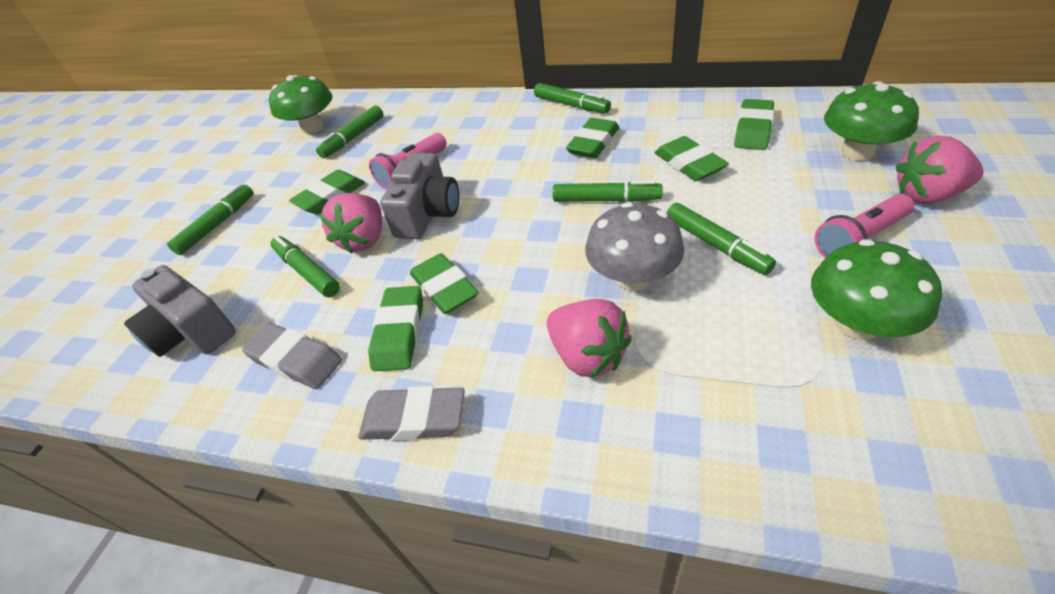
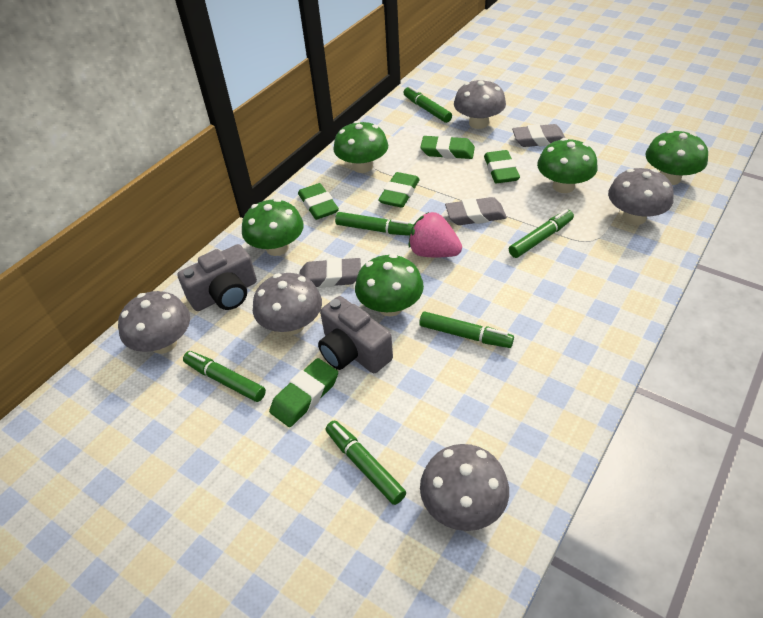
green eraser: [289,170,365,214] [368,286,423,371] [410,253,479,314] [566,118,619,158] [655,136,729,181] [734,99,774,150] = 6 -> [269,358,338,427] [298,183,339,220] [378,172,420,208] [420,135,475,159] [484,150,520,183] = 5
green mushroom: [269,75,333,134] [811,239,942,340] [824,81,919,161] = 3 -> [242,199,304,256] [333,121,388,173] [355,254,424,317] [537,138,598,193] [646,130,708,185] = 5
grey eraser: [242,323,342,389] [358,386,465,441] = 2 -> [300,258,361,288] [445,197,507,225] [512,124,565,147] = 3
grey mushroom: [585,202,684,291] = 1 -> [118,291,190,354] [253,273,322,335] [420,444,509,531] [454,79,506,129] [608,168,674,225] = 5
pink flashlight: [369,133,447,189] [814,194,914,258] = 2 -> none = 0
pink strawberry: [320,193,382,254] [547,299,632,378] [895,135,984,204] = 3 -> [408,212,462,257] = 1

